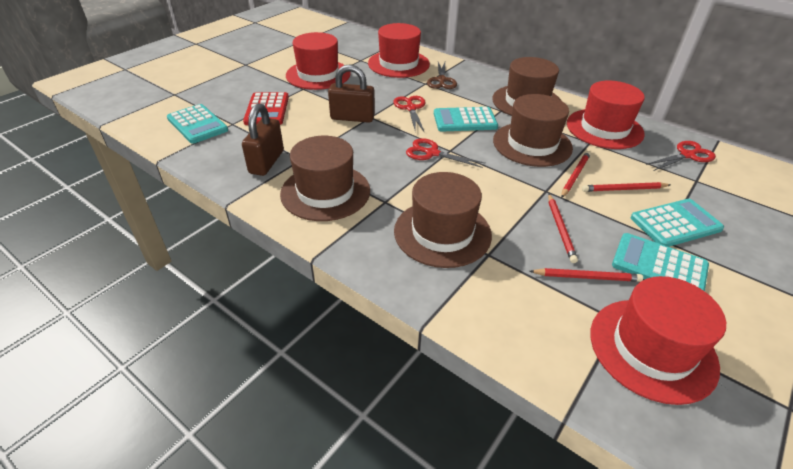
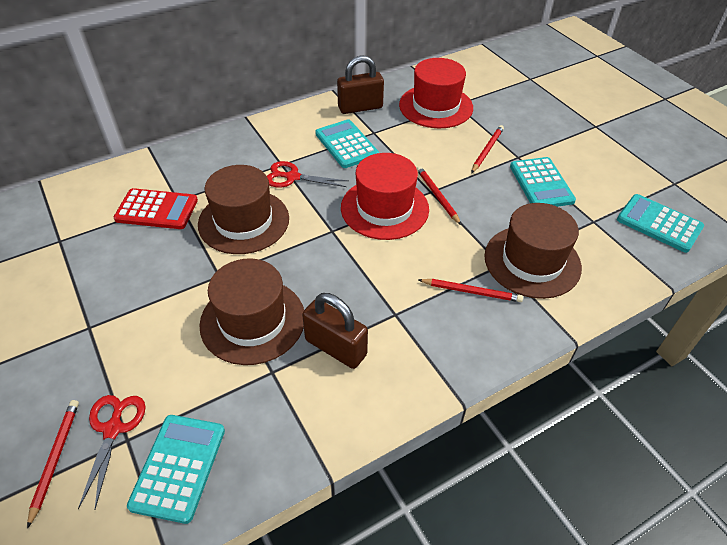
brown hat: [280,136,370,221] [394,172,492,268] [492,57,561,116] [493,94,573,167] = 4 -> [198,165,289,254] [200,259,304,365] [484,203,582,299] = 3
brown scissors: [427,62,457,89] = 1 -> none = 0
red hat: [286,32,351,90] [368,23,430,78] [567,81,645,149] [590,276,726,405] = 4 -> [341,153,429,240] [399,58,473,128] = 2
red scissors: [393,96,425,133] [406,138,486,168] [646,141,716,171] = 3 -> [78,395,145,509] [267,161,348,188] = 2

